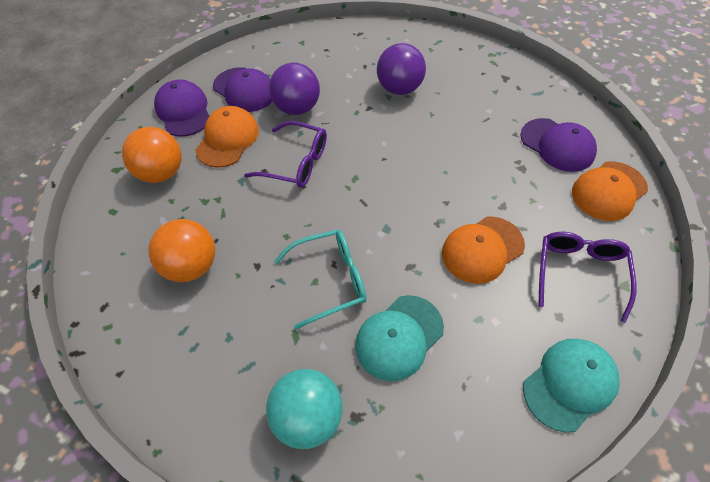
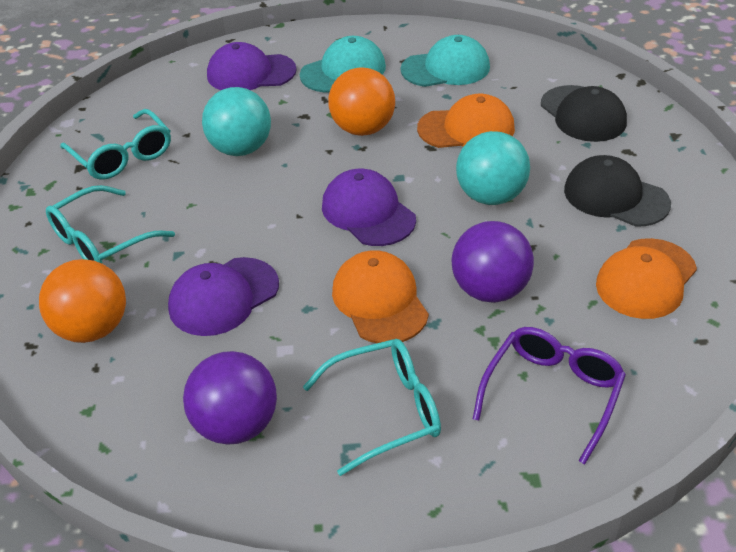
black cap: none = 0 -> [541,85,627,142] [564,155,671,227] = 2
purple glasses: [244,121,327,188] [538,232,637,323] = 2 -> [473,327,626,464] = 1
turquoise ball: [266,369,343,449] = 1 -> [202,87,271,156] [456,131,530,205] = 2
turquoise glasses: [274,230,367,329] = 1 -> [46,185,175,264] [60,109,171,180] [303,339,441,476] = 3

